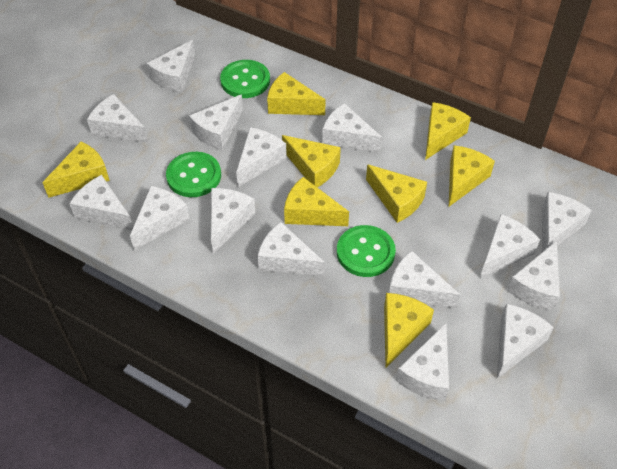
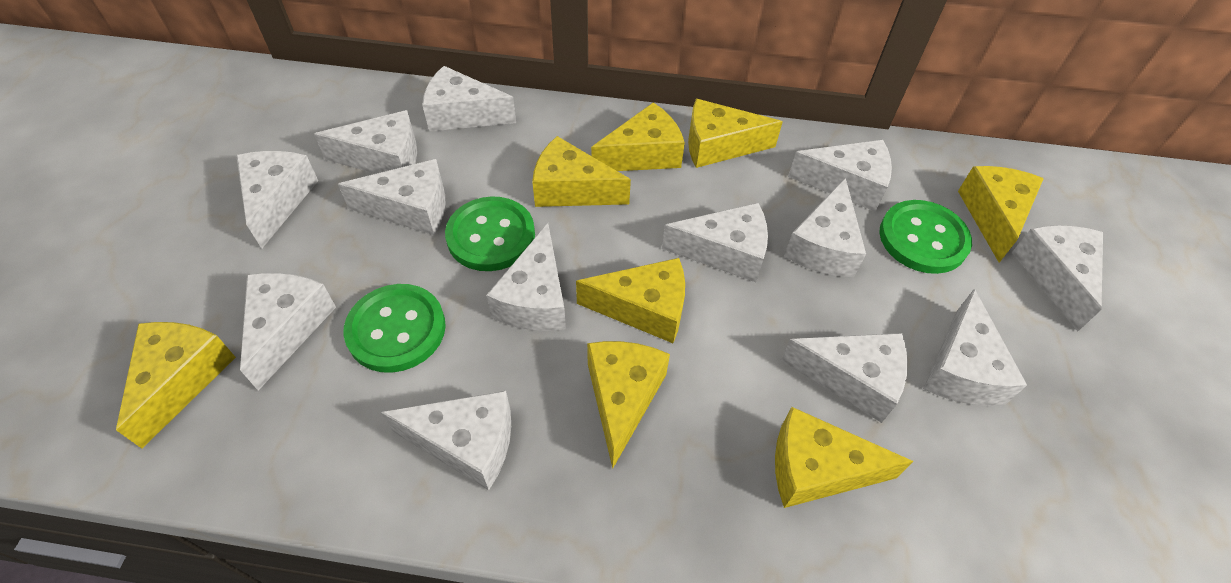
white cheese: [69,175,133,230] [87,94,148,142] [130,186,190,250] [147,40,195,93] [189,94,243,150] [211,188,256,254] [236,127,287,187] [257,222,325,276] [322,103,382,153] [389,250,460,308] [396,323,449,401] [480,214,540,278] [497,304,554,379] [507,241,560,311] [542,192,592,252] = 15 -> [236,151,318,248] [240,273,336,391] [314,110,417,174] [338,159,445,235] [381,391,511,490] [422,66,516,131] [486,223,566,331] [662,203,768,282] [781,333,908,423] [784,178,866,277] [788,140,892,212] [923,289,1027,406] [1012,225,1103,331] = 13

